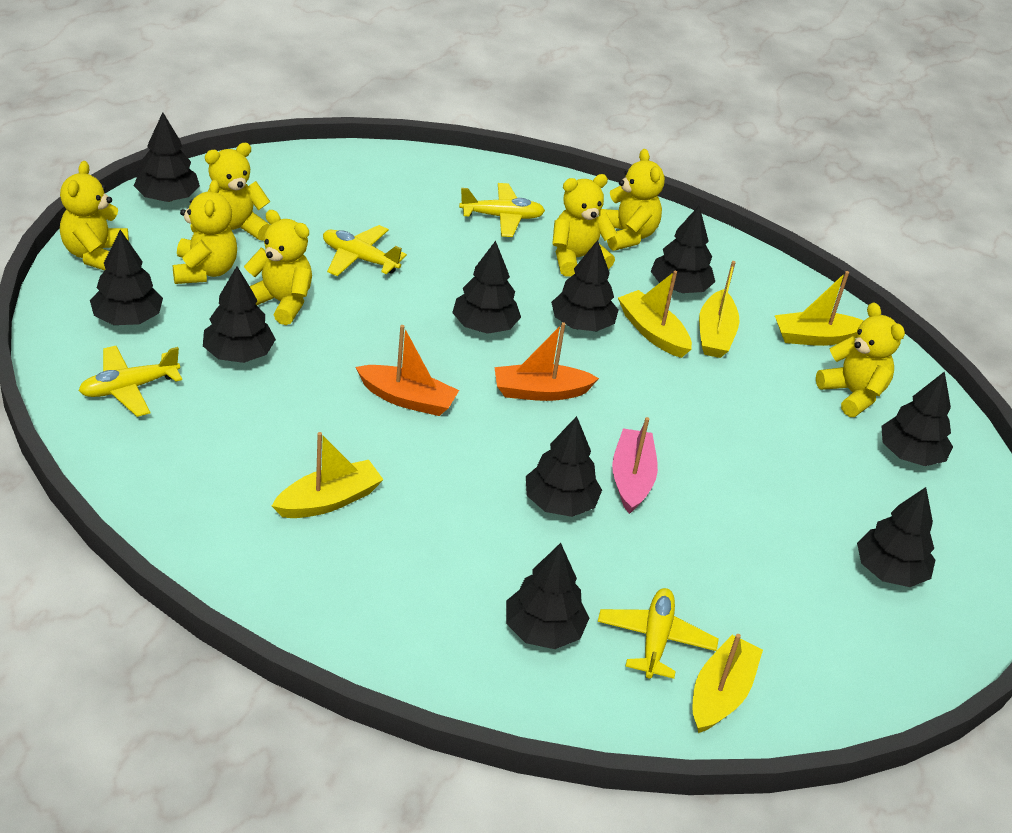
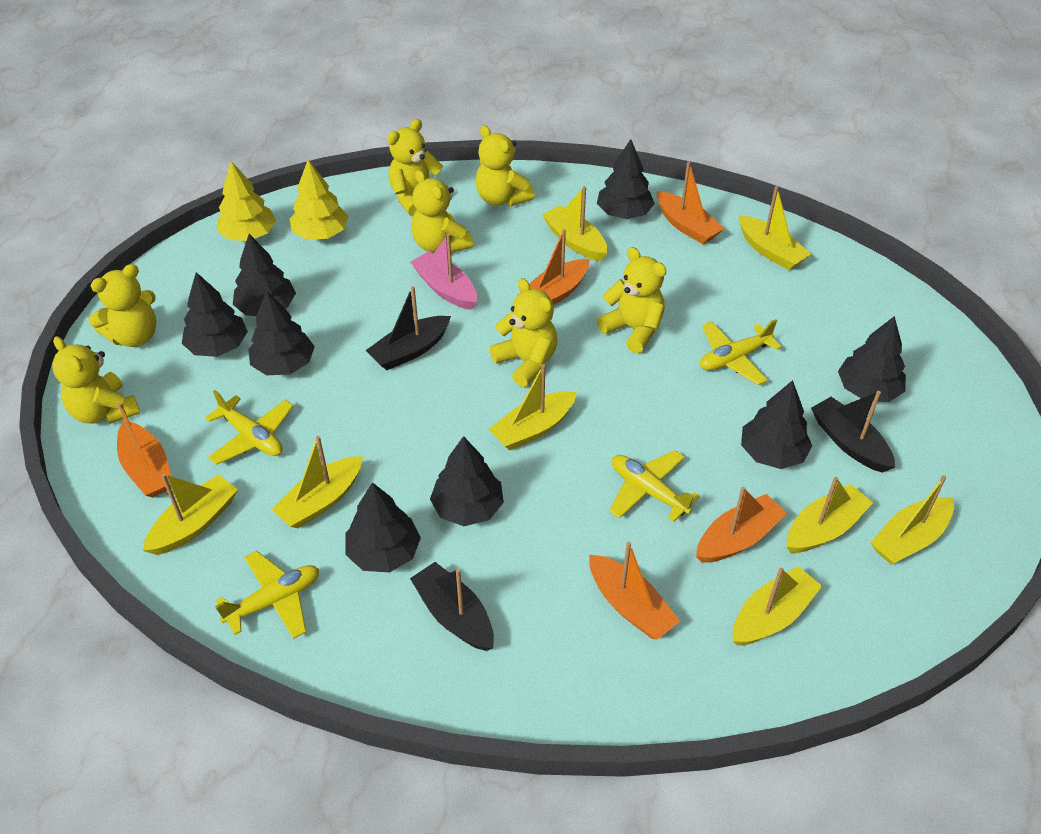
black boat: none = 0 -> [366,286,451,370] [410,562,494,651] [811,391,895,473] = 3
black tree: [90,230,163,325] [134,113,200,202] [203,266,276,363] [452,241,521,334] [506,543,589,649] [526,416,602,517] [551,240,619,332] [651,206,715,293] [857,487,935,587] [881,371,953,466] = 10 -> [182,272,248,357] [233,234,296,316] [248,290,315,375] [345,482,421,573] [430,436,504,526] [597,139,655,219] [741,380,812,469] [838,316,906,402] = 8
orange boat: [356,325,459,416] [494,322,599,401] = 2 -> [117,402,172,498] [517,229,589,305] [589,542,680,640] [657,162,725,244] [696,487,787,563] = 5
yellow boat: [272,432,384,518] [618,271,692,358] [692,634,763,733] [699,261,739,358] [775,271,863,346] = 5 -> [143,473,238,555] [271,436,363,528] [489,364,577,450] [542,186,607,261] [733,566,822,646] [739,186,811,270] [787,477,873,553] [870,475,954,565] = 8
yellow tree: none = 0 -> [217,161,276,241] [290,160,349,240] = 2

